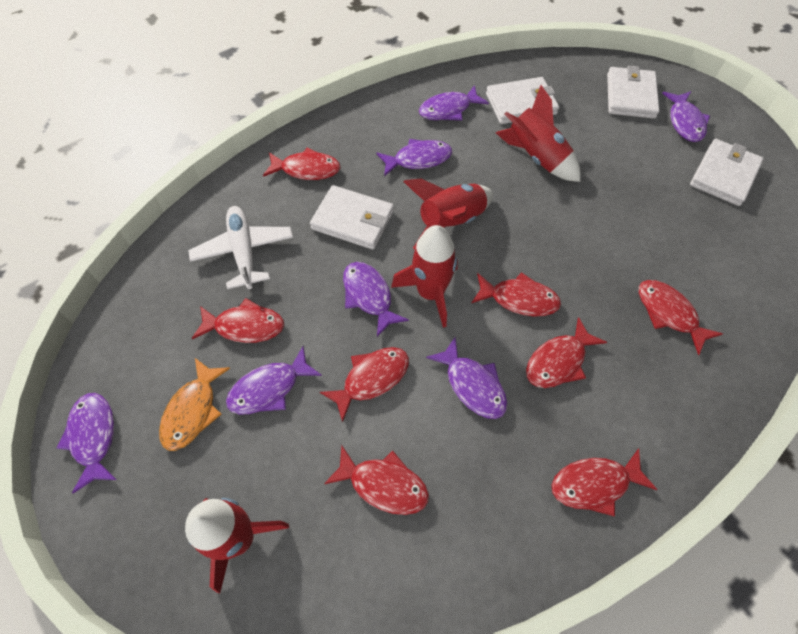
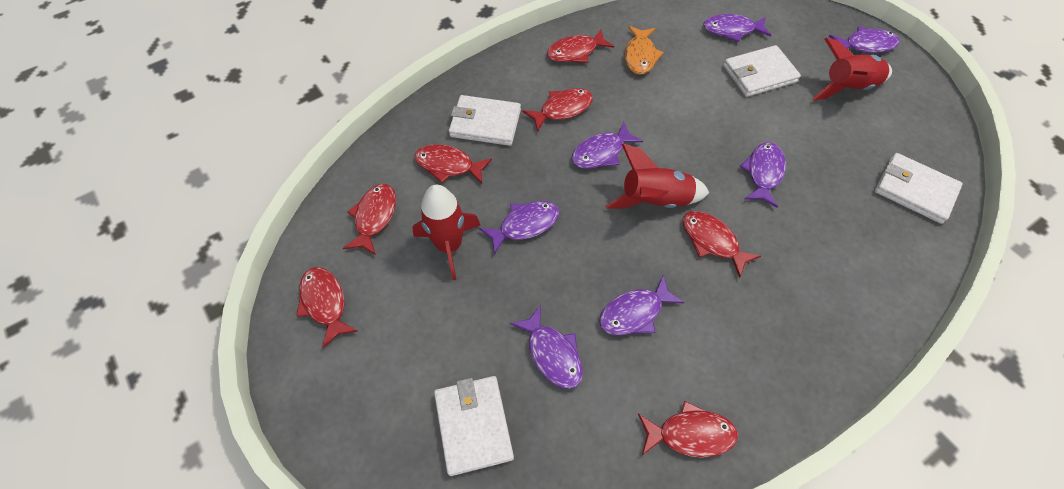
red fish: [192,298,284,343] [263,147,341,180] [320,347,409,423] [324,445,429,515] [471,272,561,317] [526,317,607,388] [552,449,657,516] [639,280,723,355] = 8 -> [296,267,358,348] [343,184,396,255] [414,144,492,184] [522,88,593,132] [547,29,614,63] [638,401,738,458] [683,211,761,278] = 7
red rocket: [185,498,289,593] [391,225,458,328] [404,178,493,250] [496,85,580,182] = 4 -> [412,185,480,280] [605,143,709,209] [812,38,892,101] = 3
white plane: [188,206,293,289] = 1 -> none = 0

